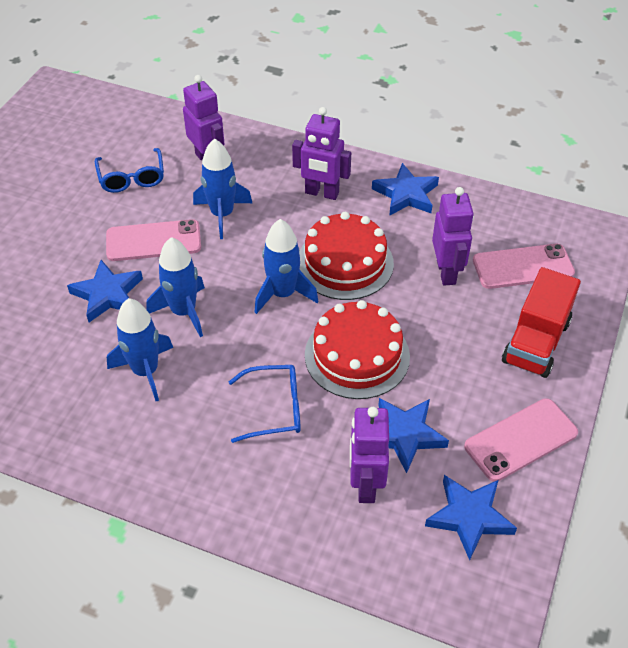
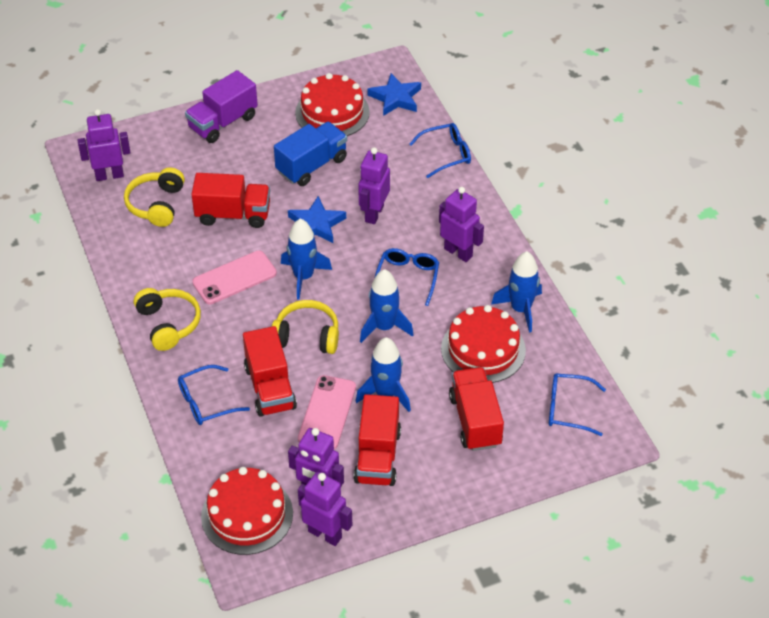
blue glasses: [95,148,164,193] [229,365,301,443] = 2 -> [178,365,250,425] [375,248,439,306] [409,123,471,178] [549,373,606,436] = 4
blue star: [67,260,143,322] [372,163,439,216] [378,398,449,473] [425,475,517,560] = 4 -> [288,196,346,243] [368,73,421,116] = 2
blue truck: none = 0 -> [274,122,347,186] = 1
pink phone: [106,219,201,261] [464,398,578,482] [473,244,575,289] = 3 -> [192,251,277,304] [298,375,356,449] = 2
purple robot: [183,75,225,160] [292,107,351,200] [350,407,389,503] [432,187,474,285] = 4 -> [78,109,130,181] [288,428,344,487] [298,472,352,546] [358,147,390,224] [439,187,484,262] = 5
purple truck: none = 0 -> [185,70,258,143] = 1
red cake: [299,212,394,300] [305,300,410,399] = 2 -> [201,467,293,555] [295,73,370,136] [441,305,526,383] = 3
red truck: [502,267,581,378] = 1 -> [191,173,270,228] [243,326,297,417] [354,394,401,486] [449,367,504,451] = 4
yellow headphones: none = 0 -> [124,167,185,227] [134,288,201,351] [271,300,339,354] = 3

